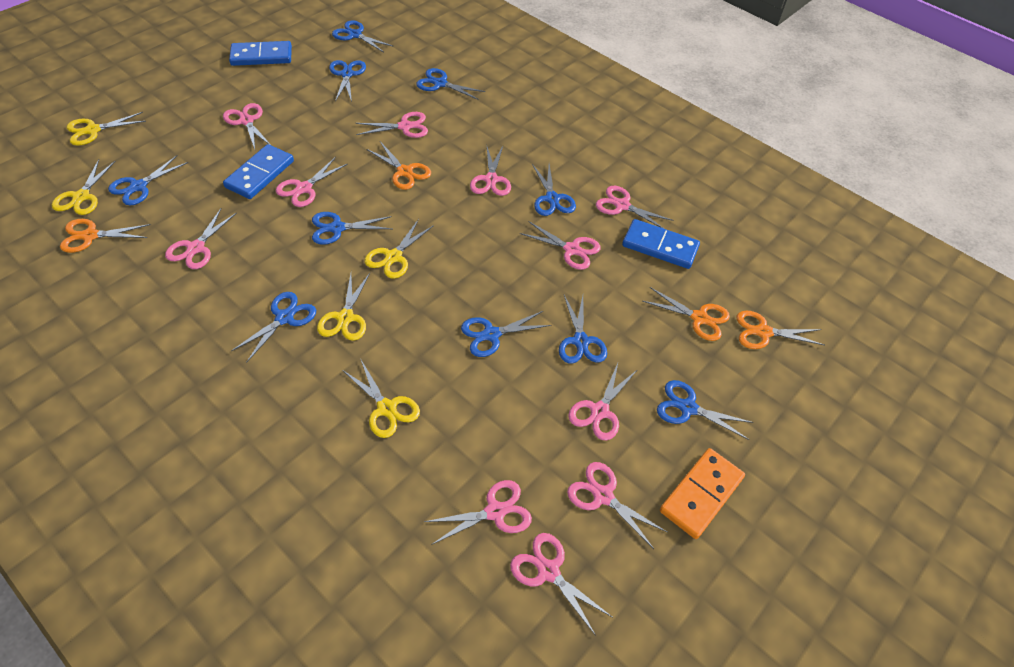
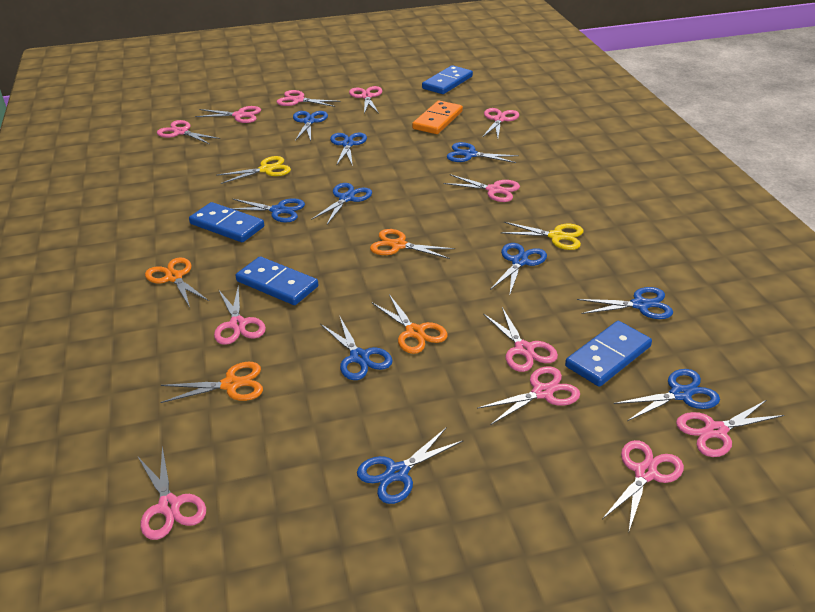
blue domino: [223,144,294,199] [229,41,292,66] [622,219,700,269] = 3 -> [189,202,264,242] [236,256,318,305] [422,65,473,94] [565,321,652,387] = 4
pink scissors: [165,209,237,269] [223,103,271,149] [276,157,348,207] [355,112,428,138] [424,480,532,545] [470,146,511,196] [510,533,612,636] [520,221,601,270] [567,462,667,549] [568,363,637,440] [596,186,674,229] = 11 -> [138,446,206,540] [157,120,220,144] [195,106,261,123] [214,284,266,345] [277,90,340,107] [349,86,382,114] [444,174,520,202] [477,366,580,425] [483,108,519,138] [483,307,558,372] [602,440,684,530] [676,400,784,457] = 12
yellow scissors: [52,159,116,215] [66,112,146,146] [317,273,370,341] [342,358,420,438] [364,219,434,279] = 5 -> [216,156,291,184] [500,222,584,250] = 2

